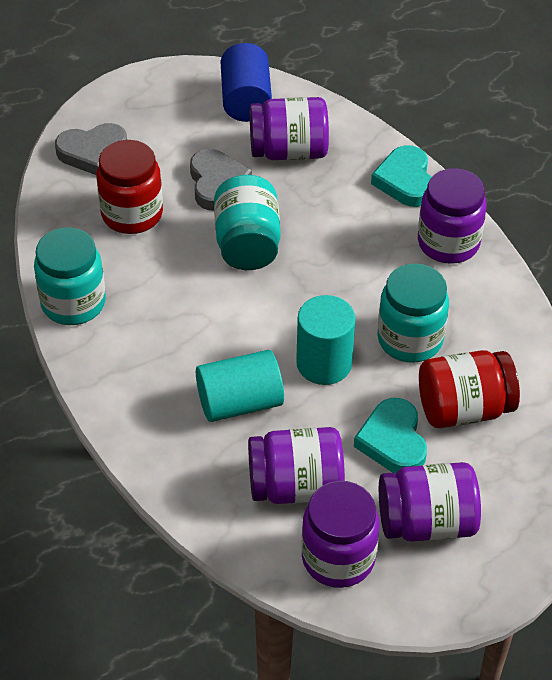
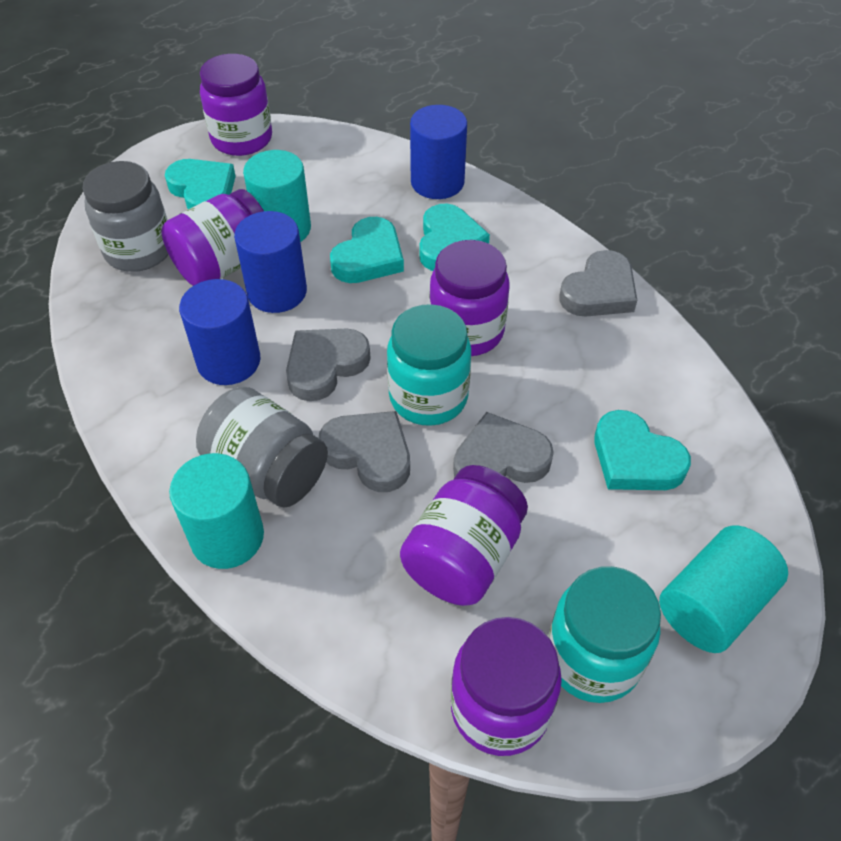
blue cylinder: [221,43,272,122] = 1 -> [179,279,261,385] [234,211,307,313] [410,105,467,199] = 3
grey heart: [55,123,127,175] [190,149,252,211] = 2 -> [286,329,371,401] [319,411,410,492] [453,412,554,483] [559,250,637,317] = 4
grey jar: none = 0 -> [83,161,169,272] [196,386,328,507] = 2
red jar: [96,140,163,234] [419,350,520,428] = 2 -> none = 0
turquoise cylinder: [196,350,284,422] [296,295,356,385] = 2 -> [169,453,264,569] [243,150,311,242] [659,525,788,653] = 3
turquoise heart: [354,398,427,474] [371,145,432,207] = 2 -> [165,159,236,209] [330,217,404,283] [419,203,490,271] [594,410,691,490] = 4
turquoise jar: [34,227,106,325] [214,175,281,270] [377,263,449,363] = 3 -> [387,304,471,426] [548,566,661,703] = 2

